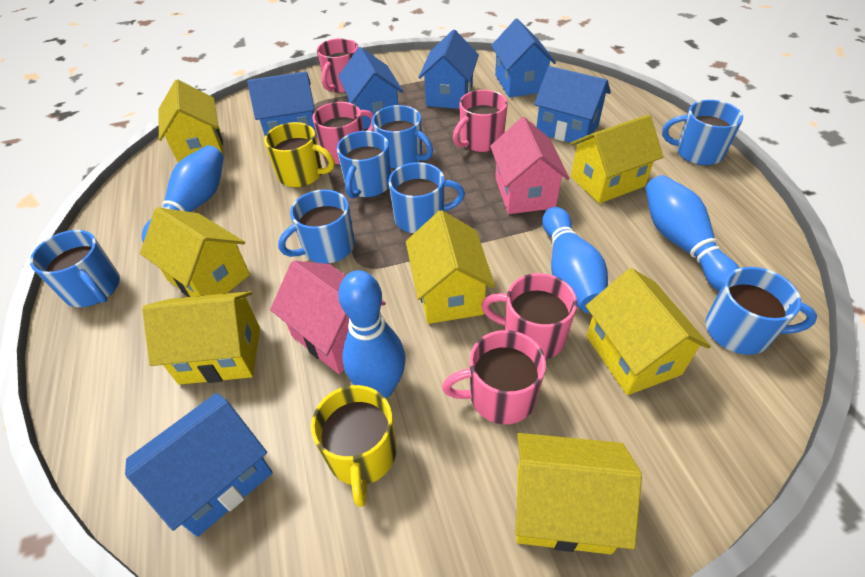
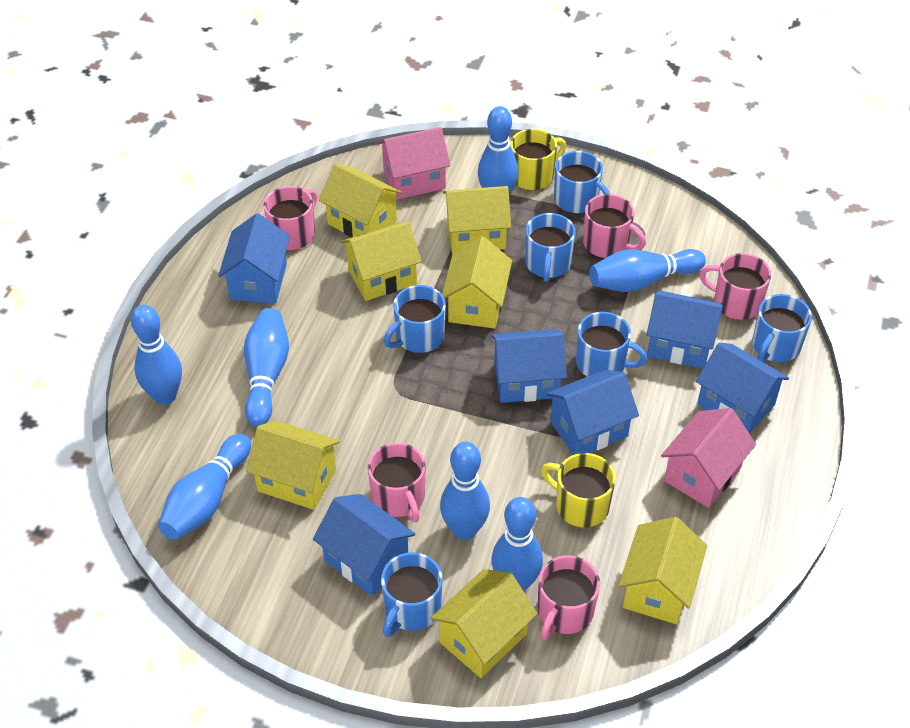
blue bowling pin: [142,145,224,242] [338,270,406,399] [542,207,608,313] [645,175,739,291] = 4 -> [131,305,182,405] [158,434,251,540] [244,308,289,427] [440,442,490,540] [478,106,518,195] [491,497,543,591] [590,249,706,292] = 7
blue mug: [30,230,120,307] [278,189,355,264] [337,131,391,199] [372,105,433,169] [389,162,465,233] [662,100,743,165] [705,267,817,355] = 7 -> [381,552,442,637] [384,285,446,353] [525,213,576,282] [554,151,610,213] [576,312,647,377] [752,294,812,362] = 6

